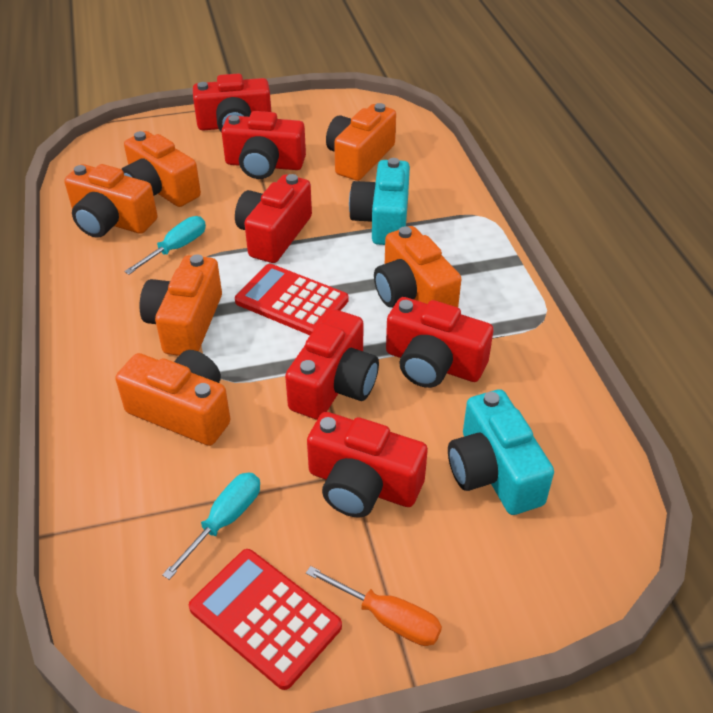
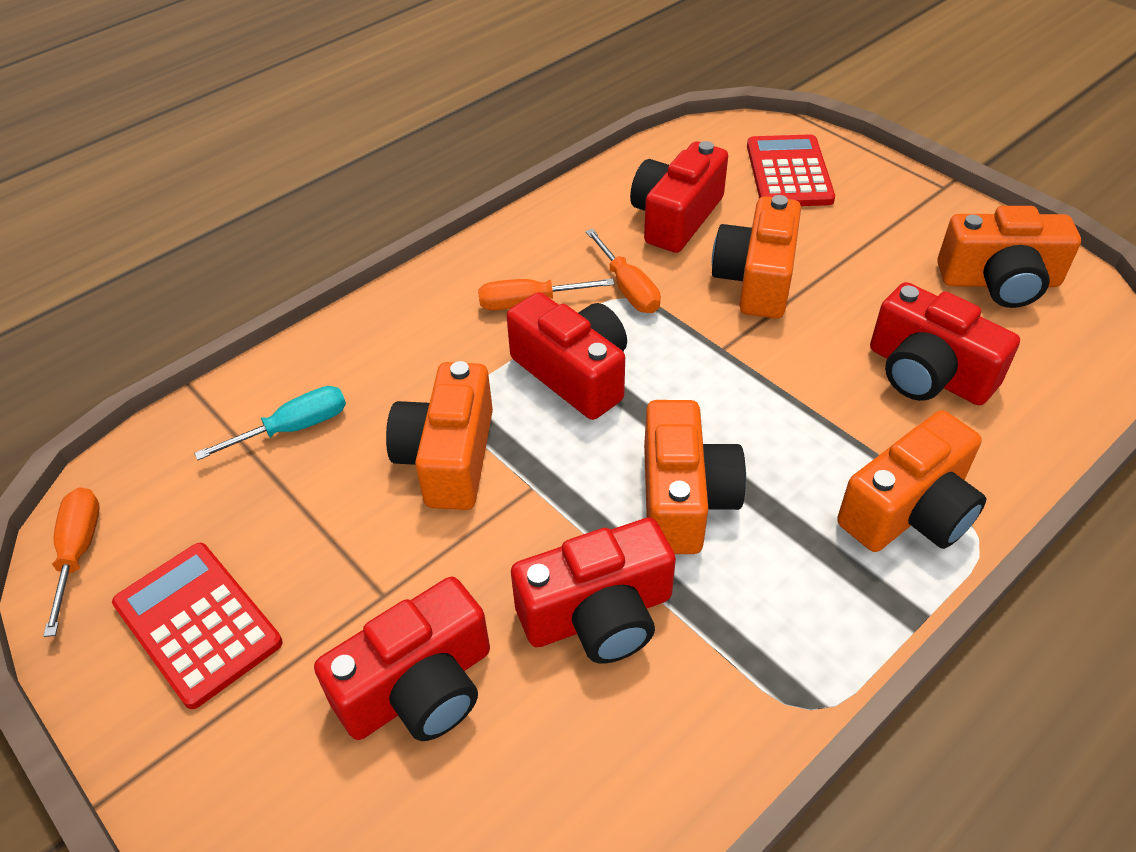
orange camera: [64,164,158,238] [115,350,230,446] [121,131,201,207] [139,254,222,356] [326,103,396,181] [374,226,461,307] = 6 -> [386,361,493,510] [644,400,746,554] [712,195,801,319] [837,410,986,552] [937,206,1081,308] = 5
orange screwdriver: [306,566,442,646] = 1 -> [43,487,100,637] [478,278,614,310] [585,229,661,313] = 3
red camera: [193,73,271,132] [221,111,306,179] [235,174,312,263] [285,309,379,420] [307,412,428,518] [386,297,493,388] = 6 -> [314,577,490,741] [507,292,627,420] [511,518,676,664] [630,141,728,253] [870,282,1020,405] = 5
turquoise camera: [349,158,410,245] [448,389,554,515] = 2 -> none = 0
turquoise screwdriver: [124,216,206,274] [162,472,260,580] = 2 -> [194,386,346,460] = 1

